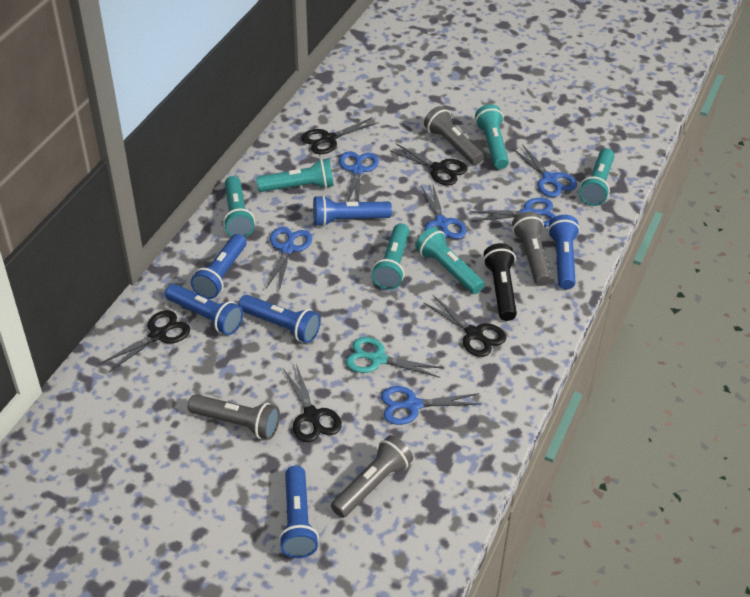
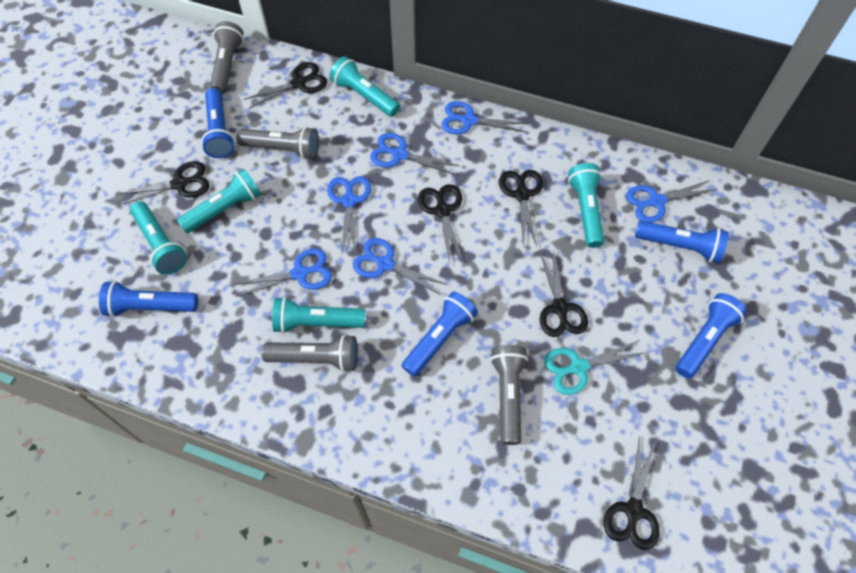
black flashlight: [483,243,517,321] = 1 -> none = 0
black scissors: [100,310,190,372] [283,364,342,442] [302,117,379,154] [389,144,468,185] [423,295,506,357] = 5 -> [116,161,209,206] [244,62,327,109] [418,184,463,264] [499,170,543,247] [540,248,588,337] [604,435,659,550] = 6
blue flashlight: [165,284,243,335] [191,234,247,299] [238,295,321,343] [279,466,319,558] [313,195,392,227] [548,215,580,289] = 6 -> [99,281,198,317] [201,88,235,158] [401,291,478,377] [635,221,729,263] [676,293,747,379] = 5
turquoise flashlight: [223,176,255,237] [256,158,334,192] [372,223,410,290] [415,227,484,294] [475,104,509,169] [579,148,615,206] = 6 -> [130,201,187,274] [177,169,262,233] [272,297,365,334] [329,56,400,117] [568,163,604,248] = 5

